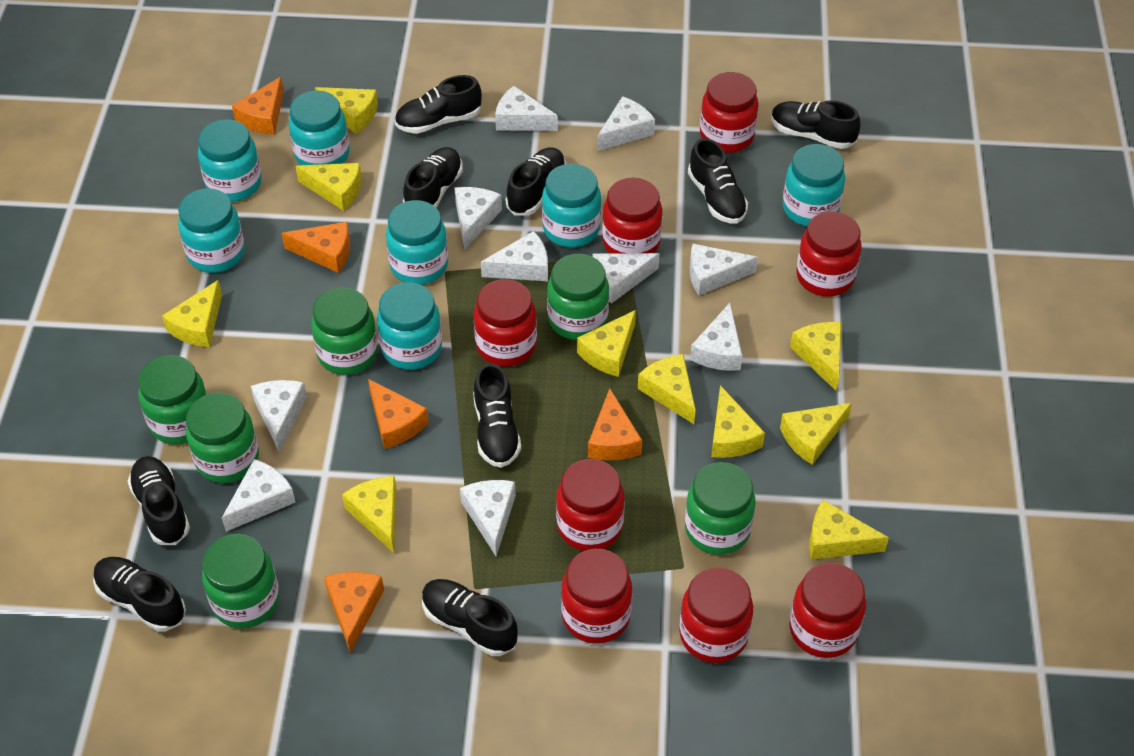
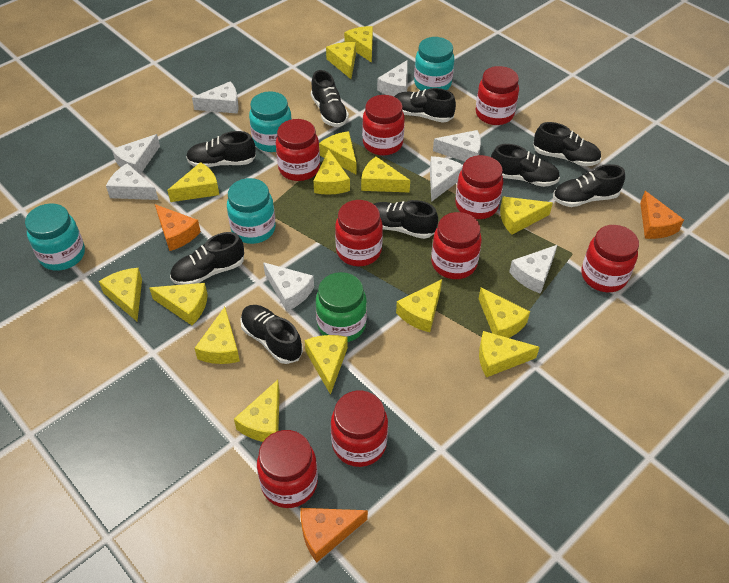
green jar: [138,355,207,445] [186,392,259,483] [202,534,279,629] [311,287,378,375] [547,254,609,340] [685,462,756,555] = 6 -> [316,272,367,342] = 1
orange cheese: [232,77,284,135] [282,222,350,273] [324,572,384,654] [368,379,429,449] [588,388,642,461] = 5 -> [155,204,201,251] [301,508,368,563] [640,191,684,239] = 3
red jar: [474,279,537,367] [556,459,625,551] [561,549,632,644] [602,177,662,254] [679,567,753,663] [700,72,759,153] [789,563,866,658] [796,211,862,297] = 8 -> [257,430,318,508] [276,119,320,181] [331,391,388,467] [335,200,383,266] [362,95,405,155] [431,212,482,279] [455,155,503,219] [476,66,519,125] [581,225,639,292] = 9
turquoise jar: [178,188,245,273] [198,119,262,202] [289,90,350,165] [377,282,442,370] [386,200,448,285] [542,164,601,247] [783,144,845,226] = 7 -> [25,203,85,271] [227,178,276,244] [249,91,292,152] [414,37,454,90] = 4
white cheese: [222,459,296,532] [251,380,307,452] [455,187,502,250] [460,480,516,557] [481,231,548,281] [495,86,558,131] [592,253,660,304] [597,96,655,151] [690,244,758,296] [690,303,743,371] = 10 -> [106,163,158,200] [112,134,160,174] [192,81,239,114] [263,262,314,311] [377,60,408,97] [430,156,463,202] [433,130,481,162] [509,245,557,294] = 8
yellow cheese: [162,280,222,347] [296,163,362,211] [315,87,378,134] [342,476,397,553] [577,310,636,377] [638,354,696,424] [711,385,765,458] [780,403,852,465] [790,322,841,391] [809,500,889,559] = 10 -> [99,268,142,321] [149,283,208,325] [167,162,219,202] [194,307,240,364] [234,380,280,442] [305,335,348,395] [313,150,350,195] [319,131,357,175] [326,42,356,79] [344,26,373,63] [361,157,410,193] [396,279,442,332] [479,287,530,338] [479,331,540,377] [500,197,553,235] = 15

